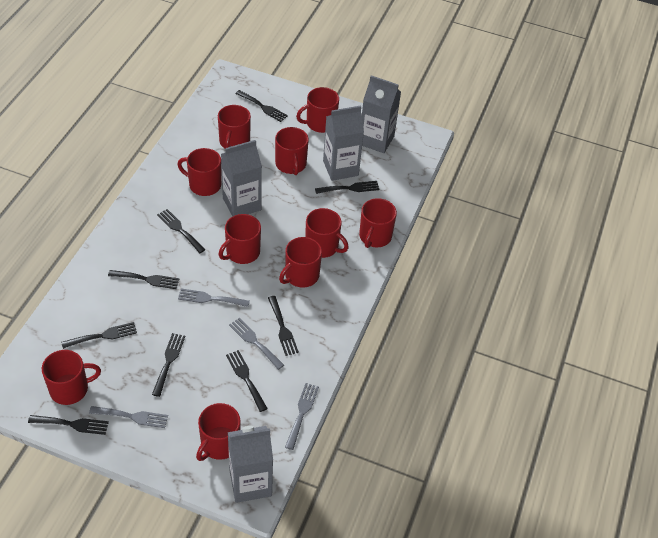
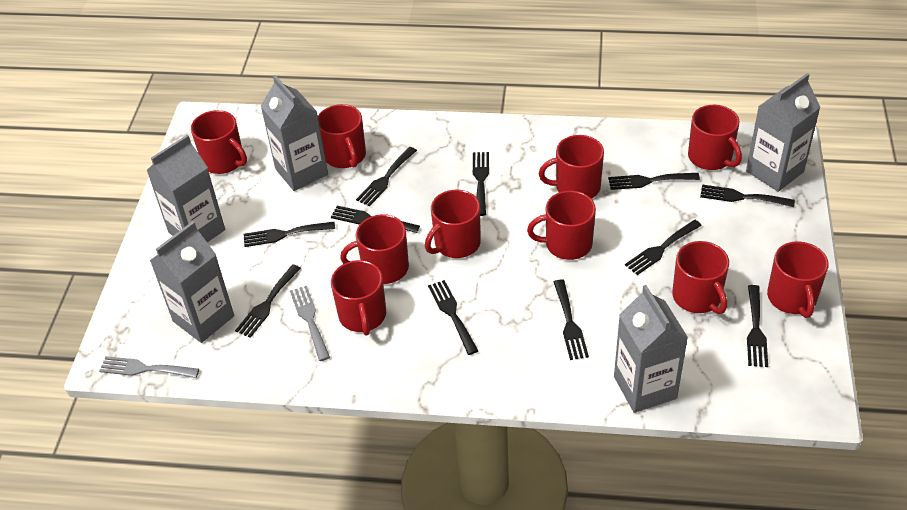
black fork: [28,415,109,435] [61,322,137,349] [108,270,179,289] [152,333,185,397] [157,209,206,253] [226,350,268,412] [235,90,288,122] [268,296,299,356] [315,181,380,194] = 9 -> [235,264,301,338] [244,222,335,247] [331,206,420,233] [356,147,417,207] [428,280,478,355] [473,152,489,216] [554,279,589,360] [608,173,700,190] [625,220,702,275] [700,184,795,207] [747,285,768,367] = 11
grey carton: [221,140,262,217] [228,426,273,503] [323,106,364,181] [362,75,401,153] = 4 -> [146,135,225,242] [150,221,234,343] [261,75,328,191] [614,285,688,413] [746,73,820,192] = 5
grey fork: [89,406,168,428] [178,288,250,307] [229,318,284,370] [285,383,319,450] = 4 -> [99,356,199,378] [290,286,330,361] = 2

